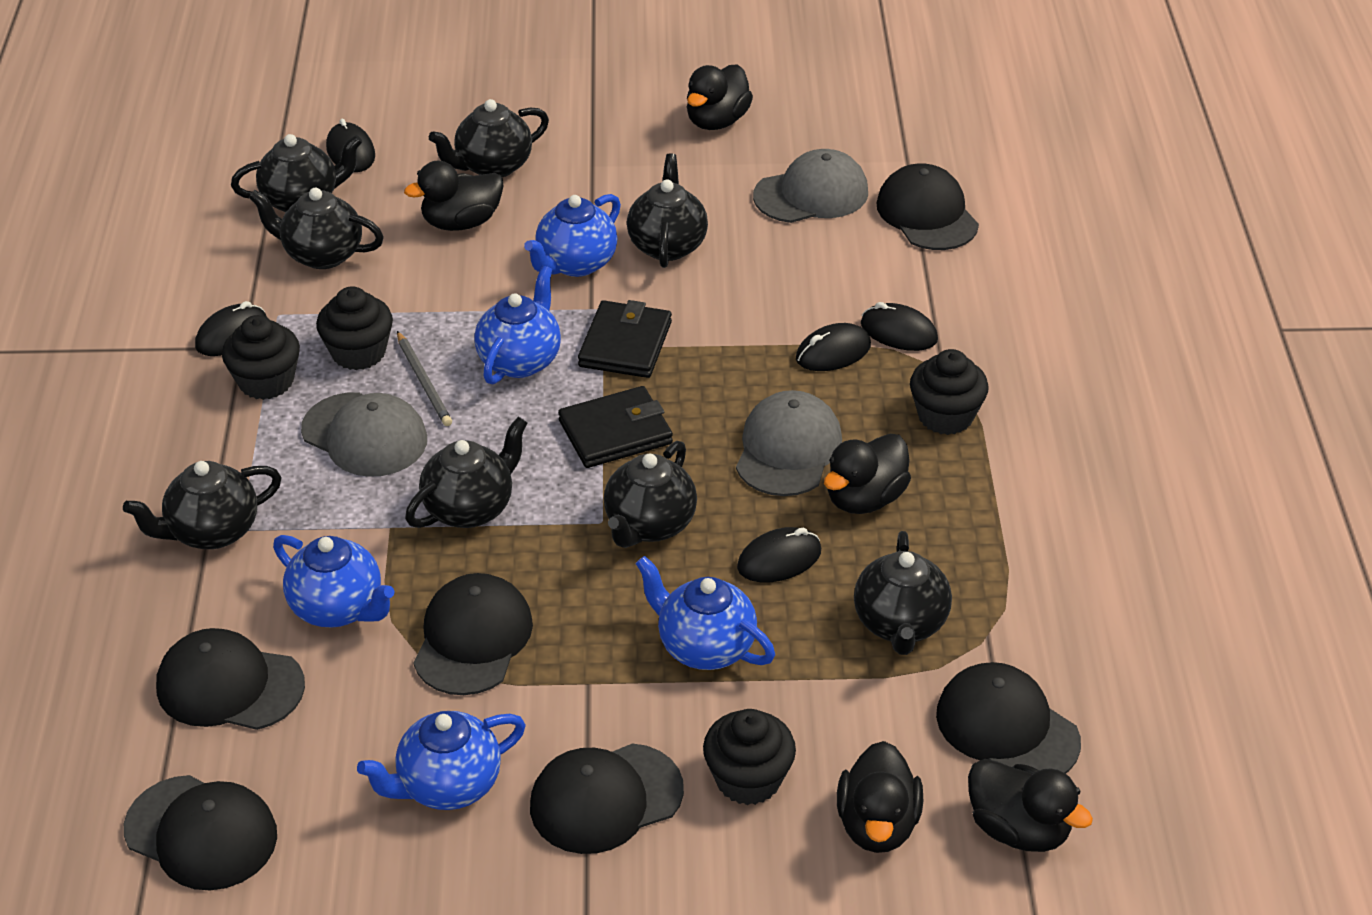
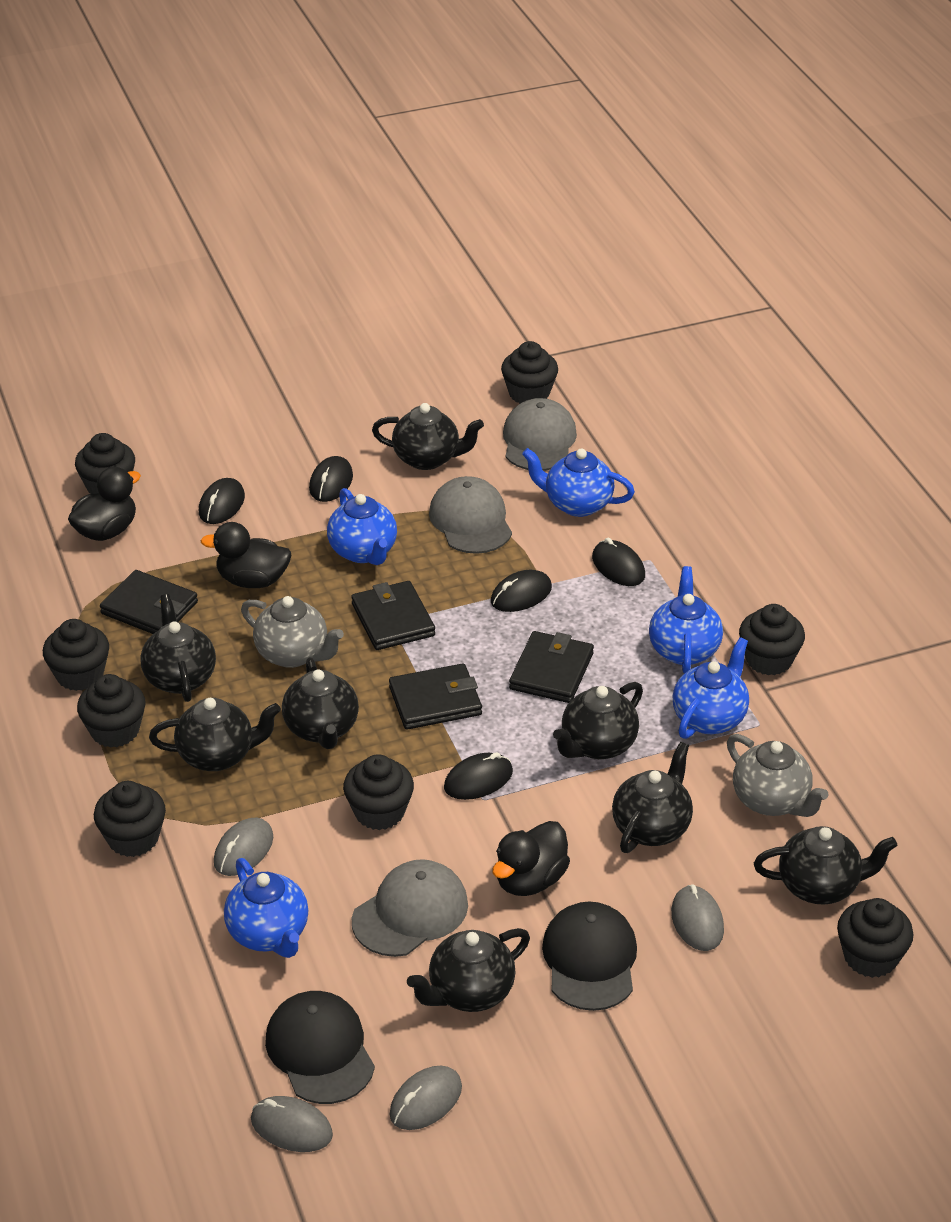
black cap: [124,775,277,890] [156,628,305,730] [413,573,533,695] [530,743,684,854] [877,164,979,250] [936,662,1081,774] = 6 -> [265,991,375,1104] [542,902,637,1011] = 2
black cupcake: [222,315,300,400] [316,286,393,370] [703,709,796,805] [910,349,989,435] = 4 -> [43,619,109,691] [75,433,135,494] [77,674,146,748] [94,781,166,857] [343,754,414,830] [501,341,558,404] [739,604,805,675] [837,898,914,978] = 8
black duck: [404,161,504,231] [687,64,753,130] [824,434,911,514] [837,741,923,853] [968,759,1093,852] = 5 -> [68,467,141,541] [200,522,291,588] [492,821,570,896] = 3
black wallet: [558,386,673,468] [578,300,672,378] = 2 -> [100,570,198,634] [351,581,435,650] [389,663,482,730] [509,631,594,703] = 4
grey mouse: none = 0 -> [214,818,273,876] [251,1096,333,1152] [390,1066,462,1130] [671,884,724,951] = 4
grey pencil: [397,331,452,426] = 1 -> none = 0
grey teapot: none = 0 -> [241,596,344,668] [727,734,829,817] = 2

